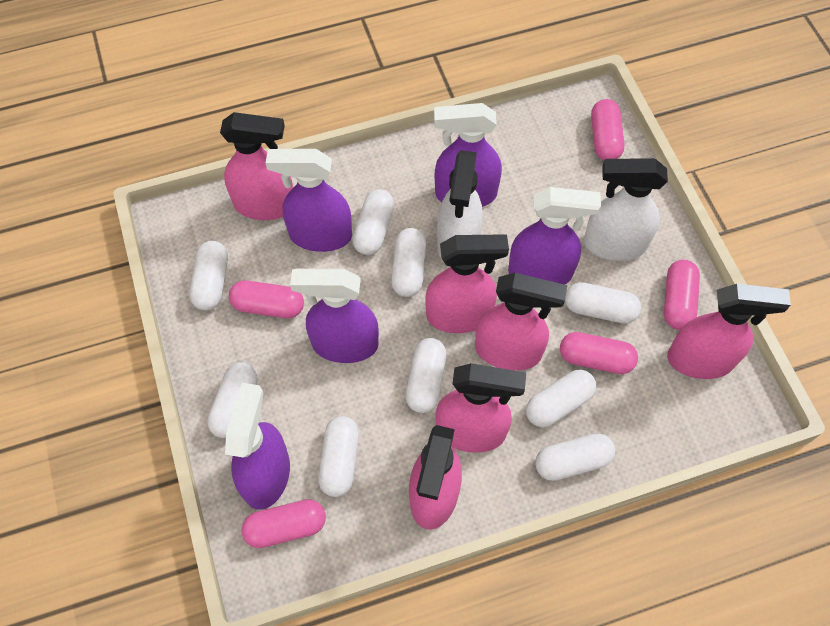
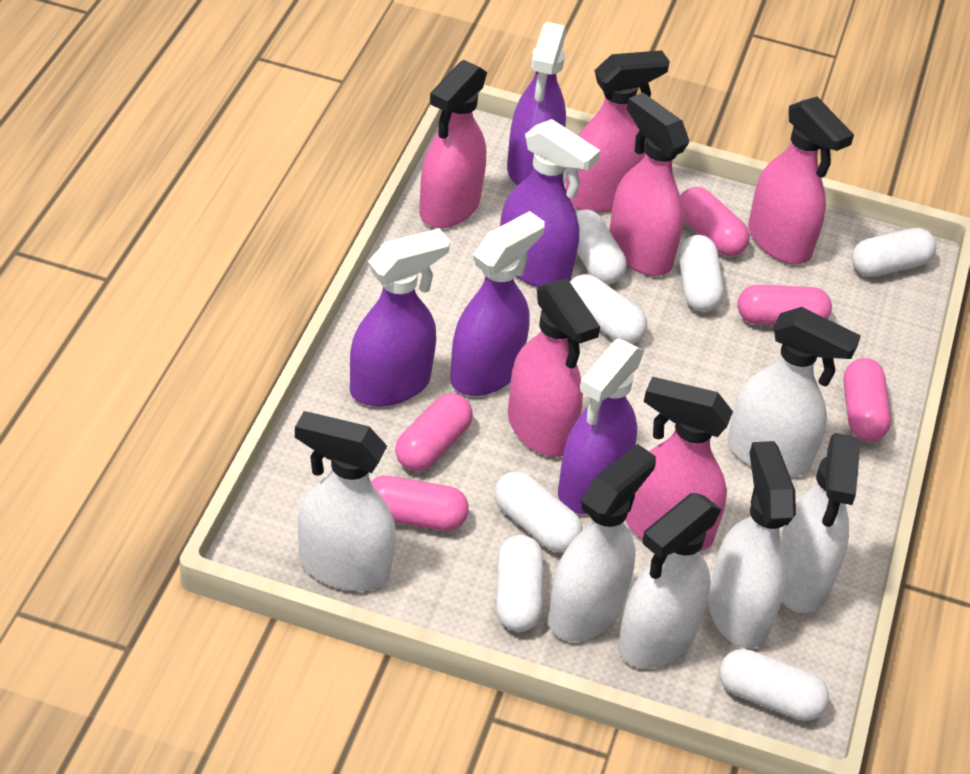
white capsule: [189,241,228,311] [207,362,258,438] [318,416,359,497] [352,189,394,255] [391,228,426,297] [405,338,447,413] [526,370,597,428] [535,433,615,481] [565,282,641,324] = 9 -> [495,471,582,553] [496,535,543,632] [570,274,647,344] [576,209,627,284] [679,235,724,312] [719,649,829,721] [852,228,936,277] = 7
white spray bottle: [437,150,483,267] [584,158,668,261] = 2 -> [295,411,396,591] [548,444,656,641] [618,493,722,668] [708,441,796,649] [727,307,861,477] [780,433,861,613] = 6

